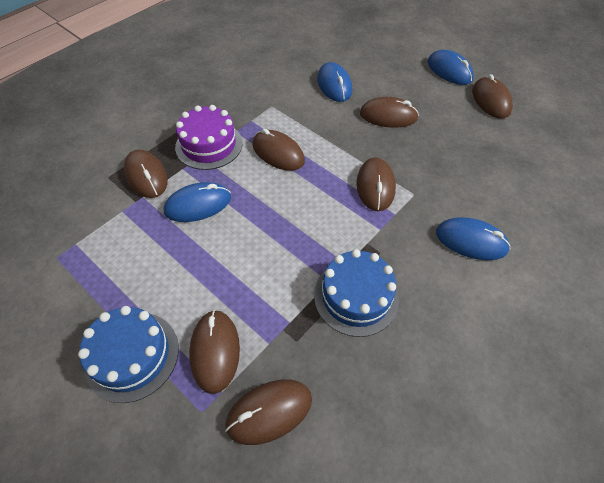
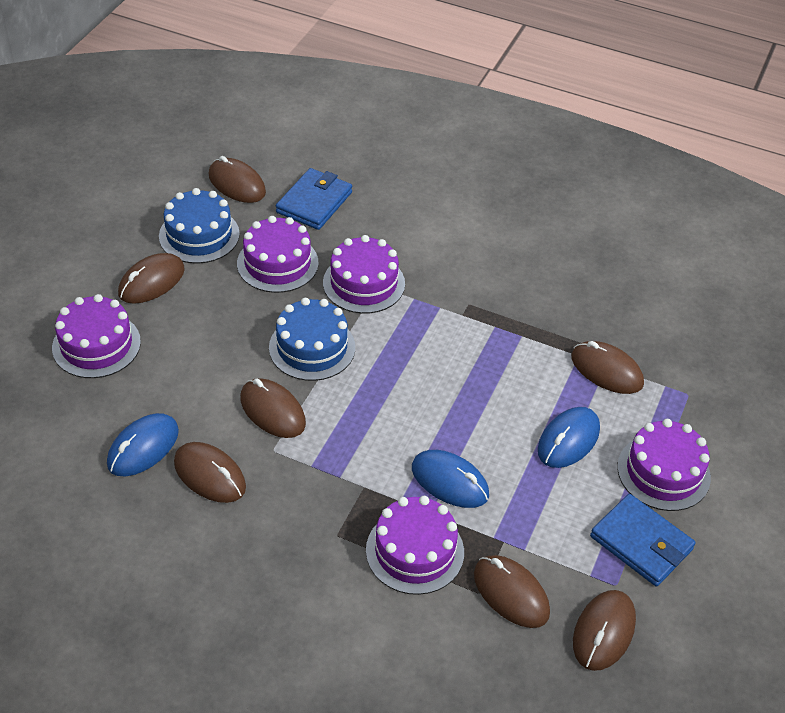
blue mouse: [164,182,231,222] [317,62,352,102] [427,50,474,85] [436,217,511,260] = 4 -> [107,413,179,476] [412,450,489,508] [538,407,600,468] = 3
blue wallet: none = 0 -> [276,168,352,230] [590,494,696,586] = 2
purple cake: [175,105,242,170] = 1 -> [52,294,141,378] [237,216,319,293] [323,235,405,314] [366,496,464,595] [617,419,711,511] = 5

